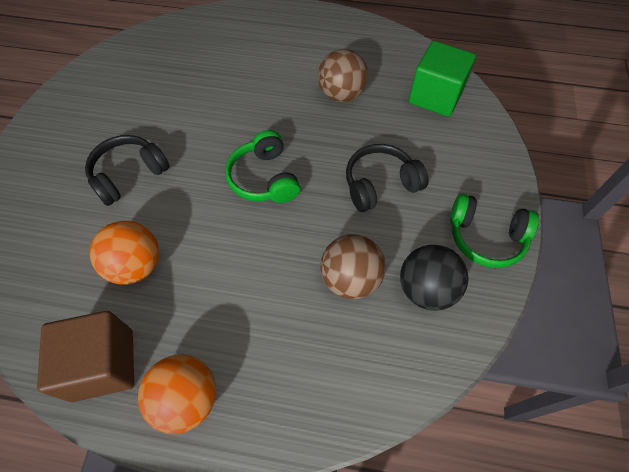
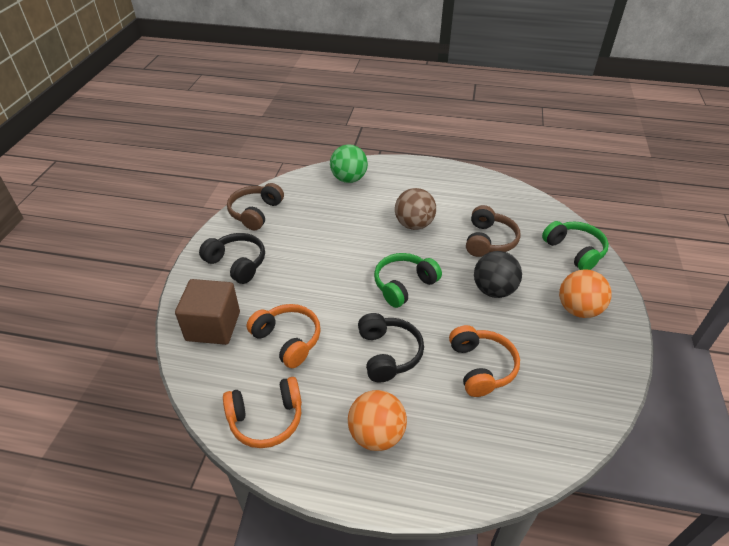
brown ball: [318,49,368,102] [320,234,386,299] = 2 -> [395,188,436,230] = 1
brown headphones: none = 0 -> [227,183,284,230] [466,205,521,257] = 2
green ball: none = 0 -> [330,145,368,183] = 1
green cube: [408,41,476,117] = 1 -> none = 0
orange headphones: none = 0 -> [223,377,302,448] [247,304,321,368] [449,325,520,397] = 3

